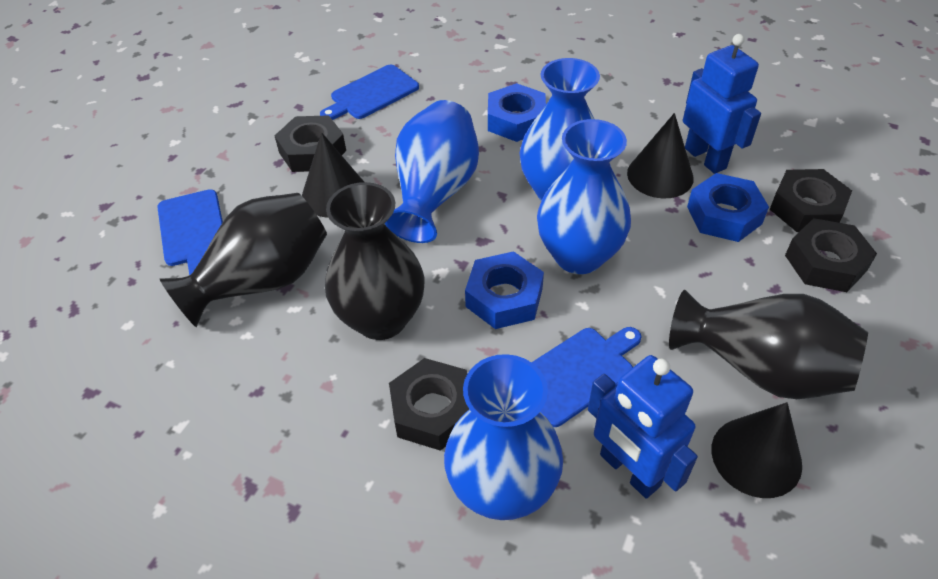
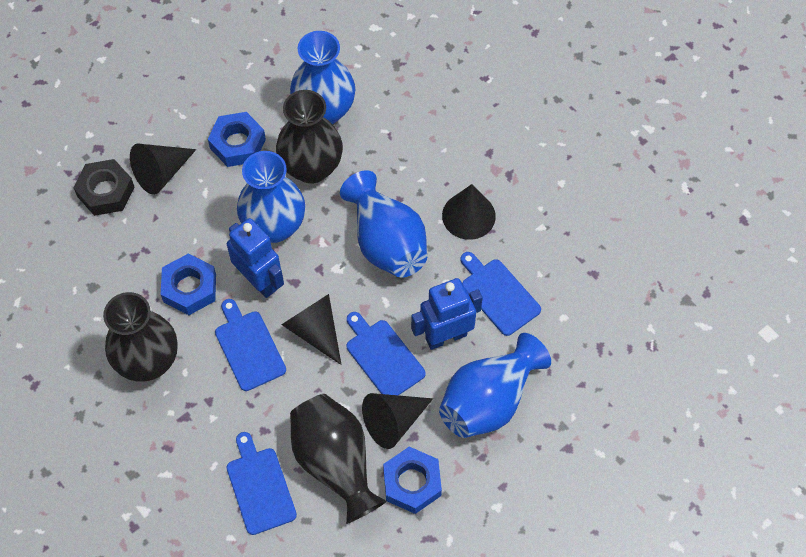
black cone: [302,132,364,218] [627,113,694,198] [711,402,802,498] = 3 -> [130,143,196,195] [281,294,342,365] [362,393,433,449] [442,184,496,240] = 4
black nut: [275,115,346,172] [389,358,469,451] [770,169,852,232] [785,218,877,292] = 4 -> [73,159,134,216] = 1
blue cutting board: [157,189,223,275] [320,65,419,120] [532,327,641,427] = 3 -> [215,299,286,391] [227,432,297,535] [347,312,426,395] [460,252,541,336] = 4

